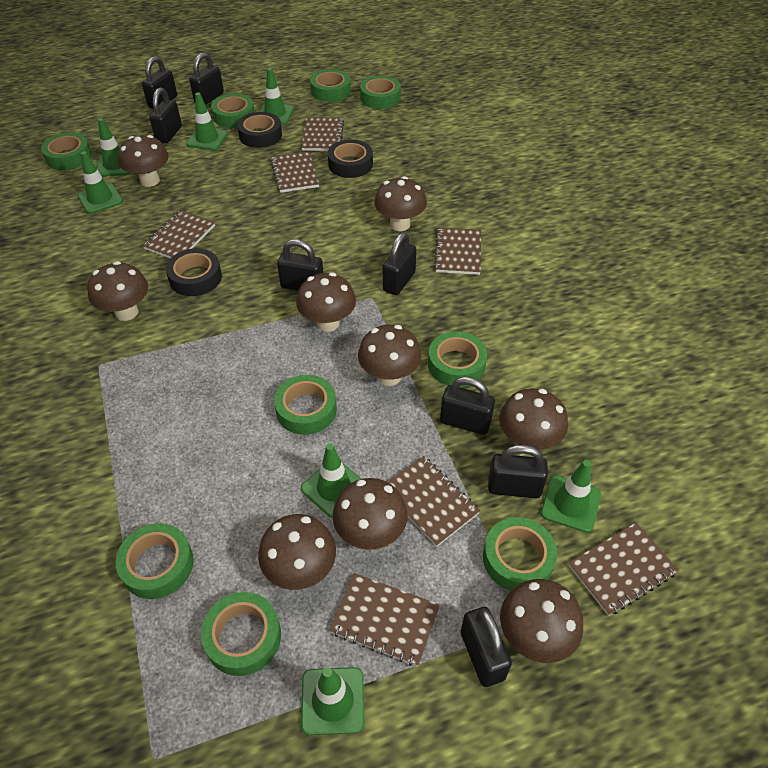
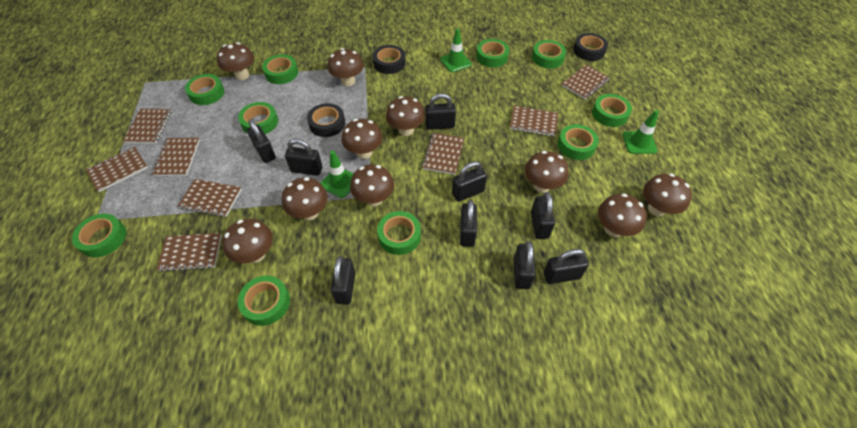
black padlock: [142,56,177,109] [149,87,182,143] [189,52,224,105] [277,239,323,291] [383,232,417,295] [440,376,495,435] [461,607,512,687] [488,445,548,498] = 8 -> [247,119,276,163] [285,139,323,176] [331,256,356,305] [425,93,456,130] [452,161,487,202] [460,200,477,247] [514,241,536,289] [531,192,555,239] [544,249,589,284] = 9
brown mushroom: [87,261,148,321] [118,135,169,187] [258,514,336,590] [296,273,356,332] [333,478,408,550] [358,325,421,386] [374,176,427,231] [499,388,568,450] [500,579,583,663] = 9 -> [217,42,254,80] [222,219,273,263] [282,177,328,220] [328,48,364,86] [342,119,383,159] [350,164,394,206] [386,96,425,136] [525,151,569,193] [598,193,647,237] [643,173,692,216] = 10
brown notebook: [143,210,215,258] [270,151,319,193] [301,117,344,151] [329,573,440,666] [388,456,480,547] [434,227,481,275] [568,523,679,616] = 7 -> [86,147,148,192] [123,109,172,144] [152,138,200,176] [156,233,222,272] [178,179,242,217] [422,133,464,175] [510,106,558,136] [561,65,610,99] = 8
green tape: [41,132,92,170] [116,523,194,599] [201,592,281,676] [211,93,255,128] [274,375,337,435] [310,69,351,102] [360,76,401,109] [428,331,487,387] [483,517,557,591] = 9 -> [72,214,126,257] [185,74,224,105] [237,276,290,326] [238,102,278,134] [262,54,298,84] [377,211,421,255] [476,39,509,67] [532,40,566,69] [557,124,599,160] [592,94,632,127] = 10
green traffic cone: [78,151,123,214] [97,118,131,177] [186,92,228,151] [259,68,294,124] [301,444,361,518] [301,667,364,735] [541,460,601,533] = 7 -> [320,151,354,198] [440,29,472,72] [622,110,659,154] = 3

